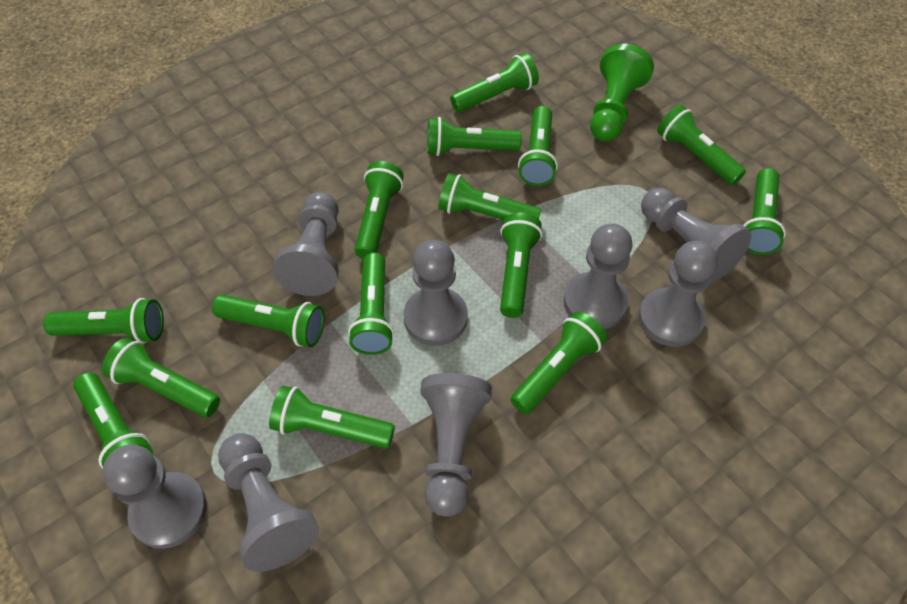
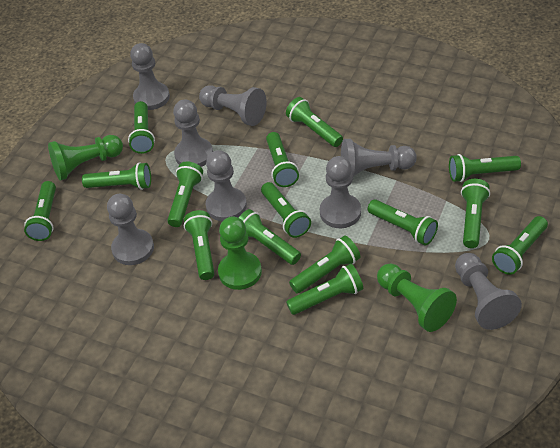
green pawn: [590,44,654,142] = 1 -> [48,135,123,181] [218,217,262,290] [377,263,457,332] = 3

